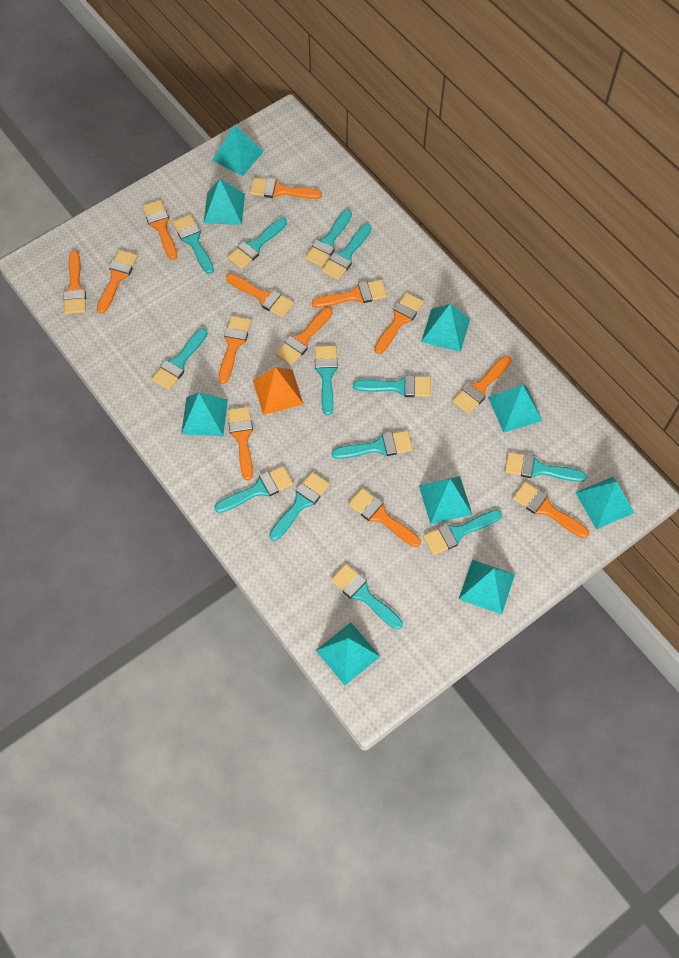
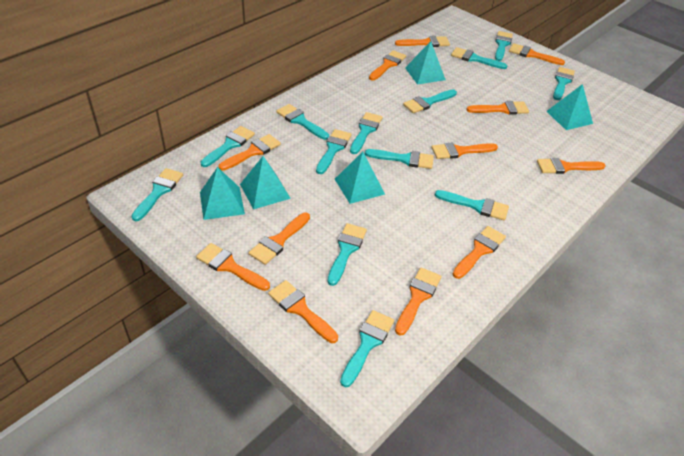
orange brush: [63,250,86,314] [97,250,138,314] [142,200,177,260] [218,316,251,384] [226,273,294,318] [227,407,253,480] [250,178,322,199] [275,307,333,366] [312,279,387,308] [348,488,421,547] [374,292,424,354] [452,356,511,414] [513,482,589,538] = 13 -> [196,243,270,291] [218,134,281,171] [249,213,310,265] [268,280,338,343] [369,50,406,80] [395,36,450,47] [395,268,442,335] [431,143,498,159] [453,226,506,279] [466,101,529,115] [509,43,565,65] [537,158,606,174] = 12
orange pyramid: [253,367,303,415] = 1 -> none = 0
turquoise pyramid: [181,393,228,437] [204,179,245,225] [212,125,264,176] [315,623,380,685] [419,476,472,524] [421,304,470,352] [459,559,515,615] [488,385,542,433] [575,477,635,529] = 9 -> [200,167,245,220] [240,156,291,209] [335,152,385,204] [405,41,446,85] [546,84,593,130] = 5

